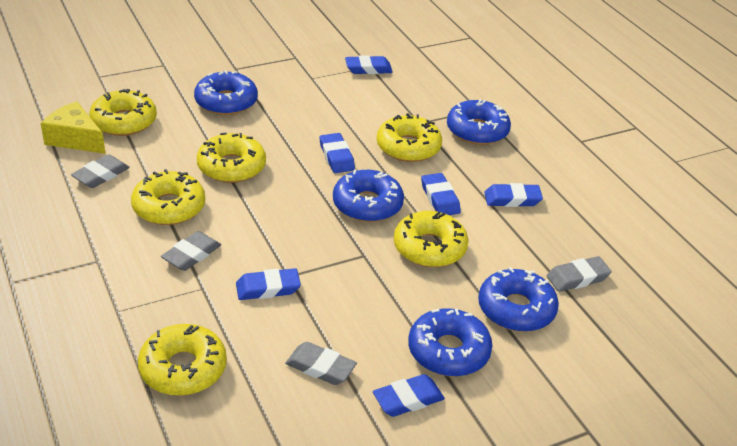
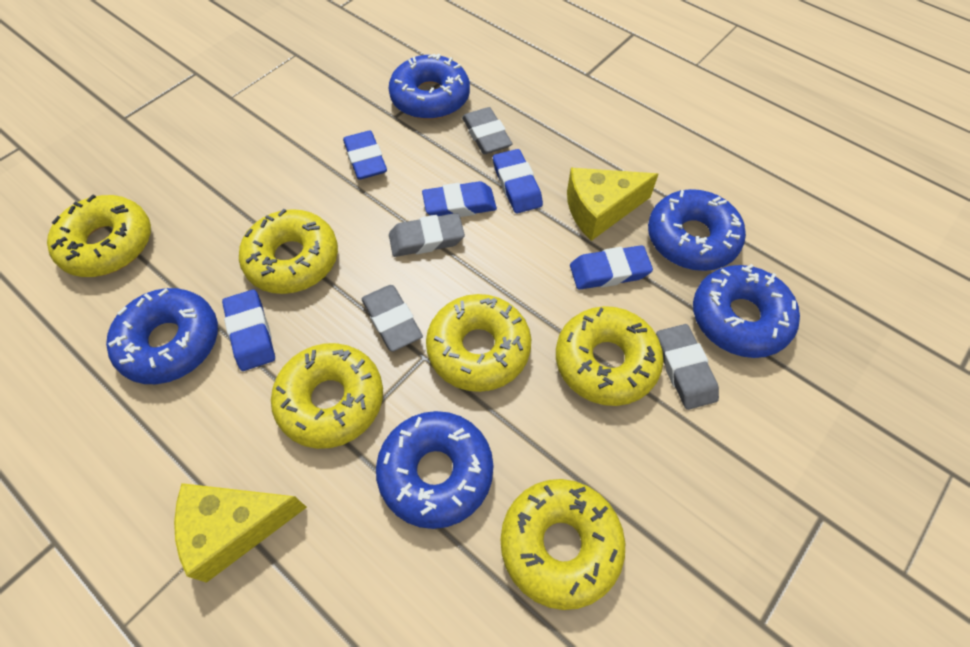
blue eraser: [236,268,301,300] [319,133,355,173] [345,55,393,74] [373,374,445,417] [421,173,461,215] [484,183,543,207] = 6 -> [222,290,275,371] [343,131,387,180] [422,181,497,217] [493,149,543,213] [570,245,653,290] = 5
yellow cheese: [40,101,106,154] = 1 -> [174,483,307,583] [567,168,659,241] = 2

